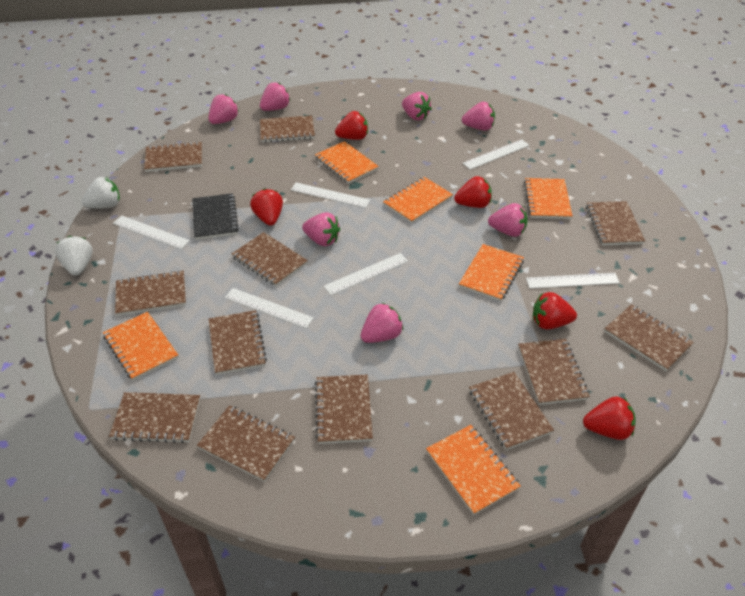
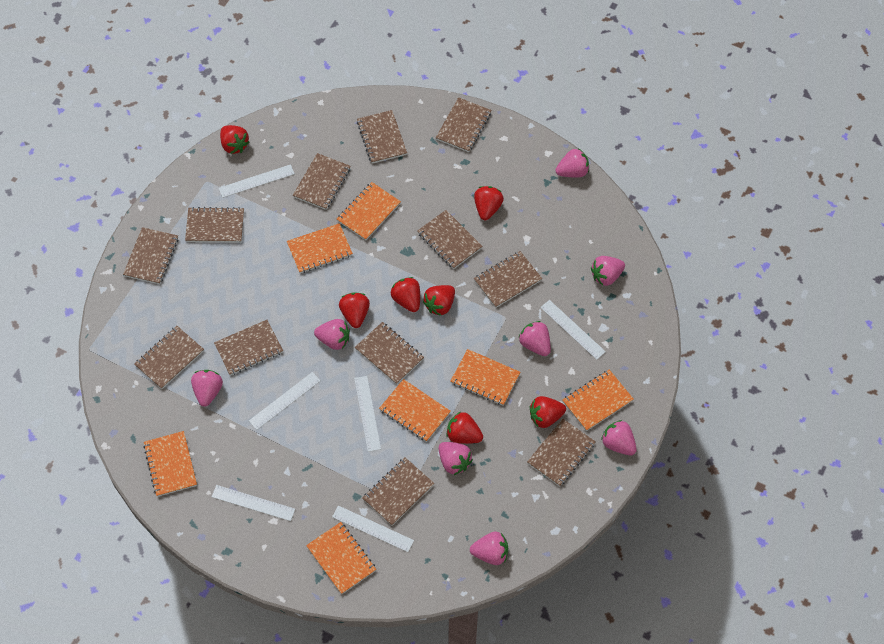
black notebook: [192,193,239,240] = 1 -> none = 0
orange notebook: [103,312,179,381] [315,141,379,184] [383,177,453,223] [426,425,521,515] [459,244,524,301] [524,178,572,219] = 6 -> [143,431,197,497] [287,223,353,273] [306,522,376,594] [337,182,401,240] [379,379,451,442] [450,349,520,406] [563,370,634,431] = 7
pink strawberry: [208,94,239,124] [260,83,290,111] [302,212,340,246] [361,303,403,343] [402,92,432,120] [462,102,495,131] [488,203,528,237] = 7 -> [191,370,223,407] [314,319,350,350] [439,442,473,475] [470,532,508,565] [519,321,551,356] [555,148,589,177] [591,256,625,286] [601,420,637,455] = 8
red strawberry: [250,188,283,226] [335,111,368,140] [454,176,492,208] [533,292,577,329] [583,396,636,440] = 5 -> [220,125,249,154] [339,293,370,328] [391,277,420,312] [423,285,455,316] [446,412,483,444] [474,186,504,220] [530,396,566,428] = 7
white strawberry: [55,236,93,276] [81,177,120,209] = 2 -> none = 0

